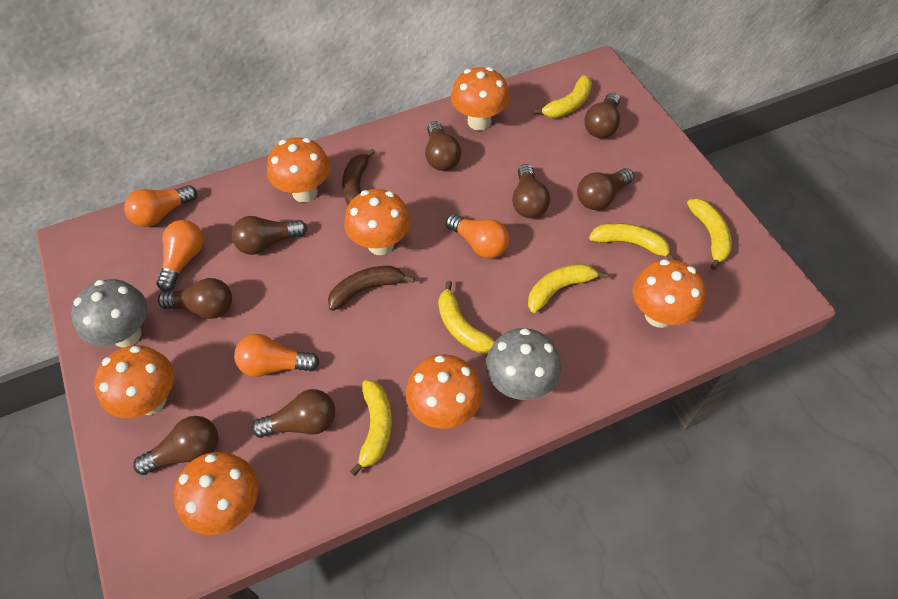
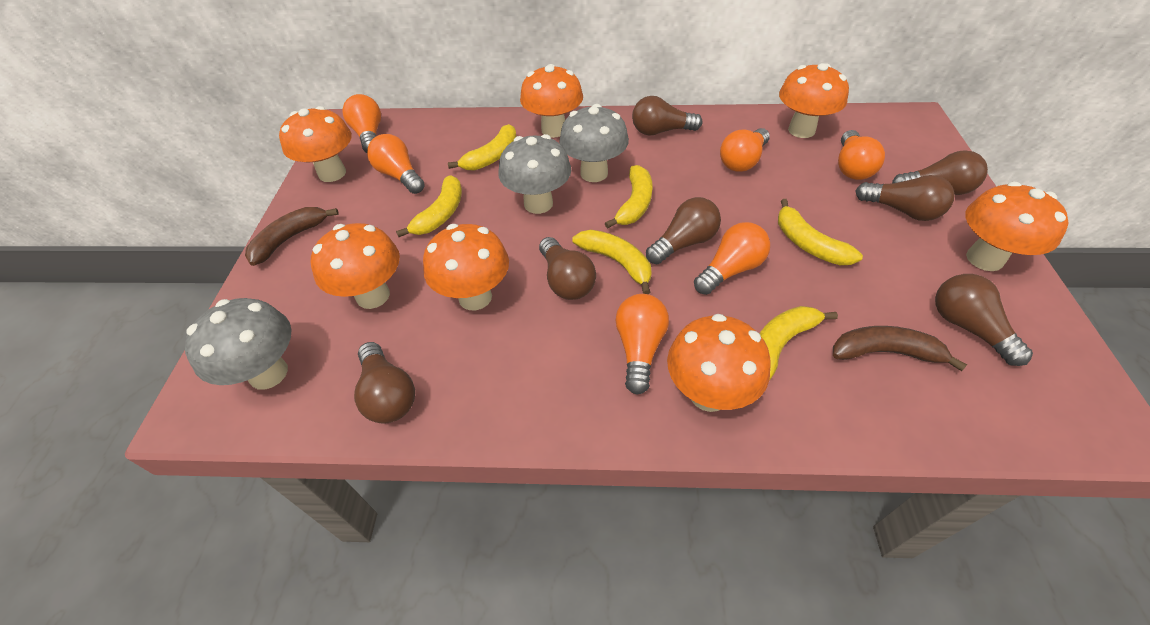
brown light bulb: [133,416,218,475] [158,278,232,319] [231,216,307,255] [252,389,335,438] [425,121,461,171] [512,164,550,218] [577,168,634,210] [584,92,620,138] = 8 -> [354,342,415,424] [539,237,596,300] [632,96,702,136] [646,197,721,264] [855,175,955,221] [892,150,988,195] [935,274,1033,366] = 7
grey mushroom: [71,279,147,348] [486,328,561,400] = 2 -> [185,298,292,390] [499,134,571,214] [559,104,629,182] = 3
orange light bulb: [124,185,197,227] [157,220,204,291] [234,334,319,377] [446,214,509,259] = 4 -> [342,94,381,153] [367,134,425,194] [615,294,669,395] [694,222,770,295] [720,128,770,172] [838,130,885,180] = 6

